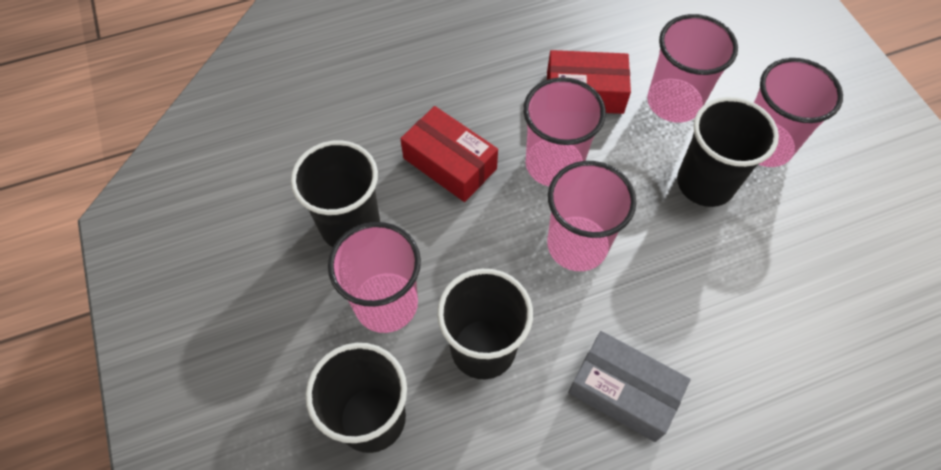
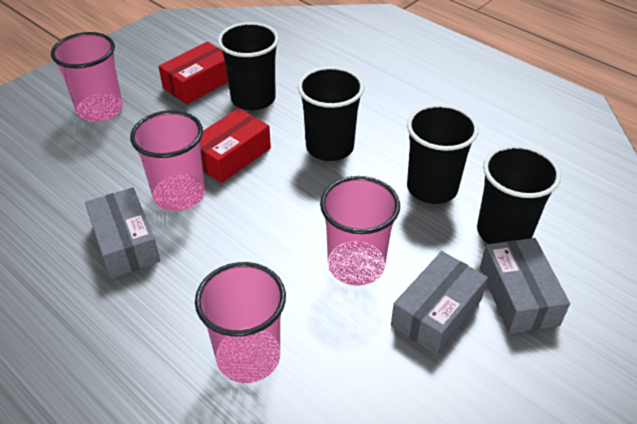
grey box: [568,331,691,442] = 1 -> [85,188,160,278] [391,251,488,355] [480,238,570,334] = 3
pink cup: [328,222,421,333] [523,77,606,186] [547,161,636,271] [647,14,738,123] [754,58,843,167] = 5 -> [51,32,123,122] [130,110,205,211] [195,262,286,383] [320,176,400,286] = 4

